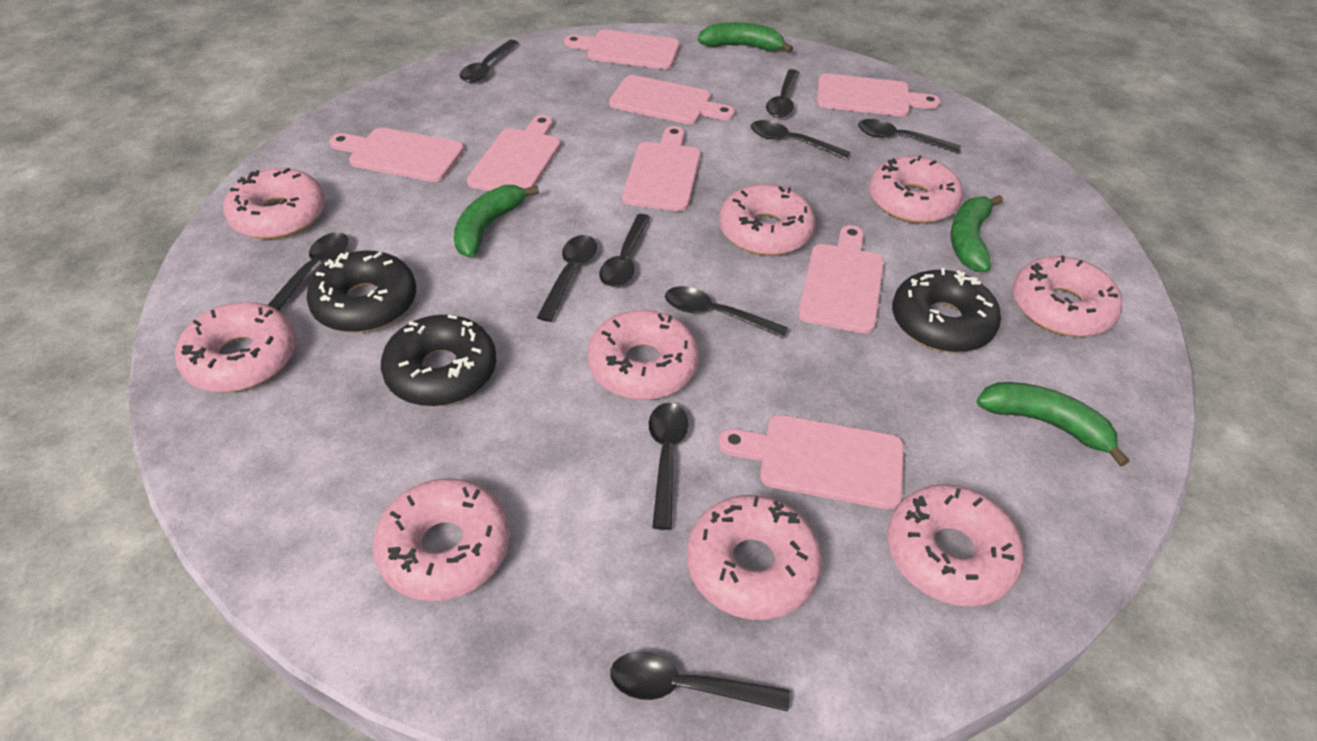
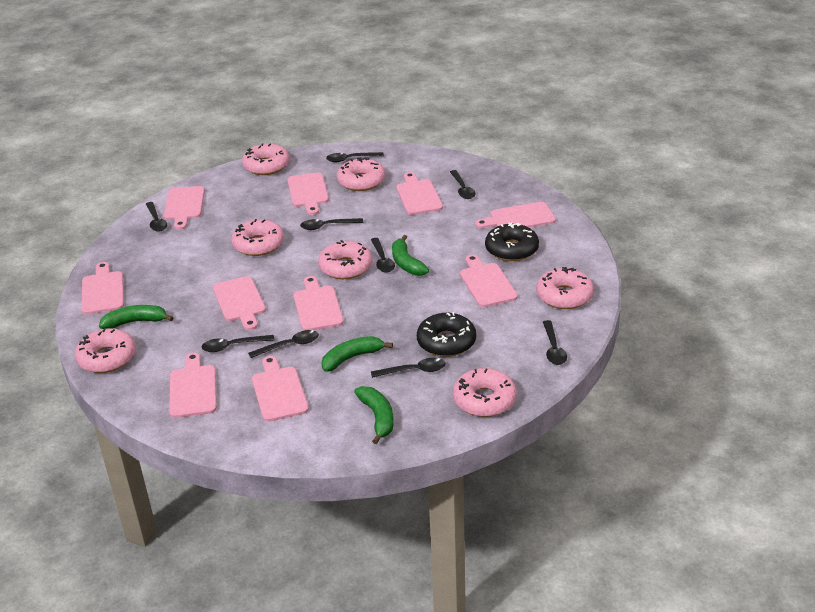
black donut: [307,250,416,333] [381,315,497,406] [892,268,1001,353] = 3 -> [417,312,476,357] [485,222,539,261] = 2
black spoon: [268,232,348,311] [460,40,518,82] [537,235,597,322] [599,214,651,287] [610,651,790,712] [649,403,688,530] [665,286,788,338] [751,120,851,160] [766,69,799,118] [858,119,961,153] = 10 -> [146,202,167,232] [201,335,274,352] [248,330,319,358] [300,218,363,230] [326,152,384,162] [371,238,395,273] [371,358,446,378] [450,170,476,199] [543,320,567,365] = 9
pink cutting board: [329,128,464,182] [467,115,561,191] [564,30,680,69] [609,75,735,124] [622,126,700,211] [718,415,904,510] [798,225,884,334] [816,74,941,116] = 8 -> [82,262,124,315] [164,186,205,230] [170,352,217,418] [213,276,266,330] [252,356,309,422] [287,172,329,215] [294,276,344,331] [396,172,443,215] [460,255,518,307] [475,202,556,229] = 10
pink donut: [175,302,296,392] [224,168,325,239] [373,478,510,601] [587,310,699,400] [687,495,822,620] [719,184,815,256] [869,155,963,223] [887,484,1024,607] [1013,256,1122,337] = 9 -> [75,328,136,373] [231,219,284,256] [242,143,290,175] [318,240,372,279] [337,157,385,191] [453,368,517,417] [536,267,594,309] = 7

